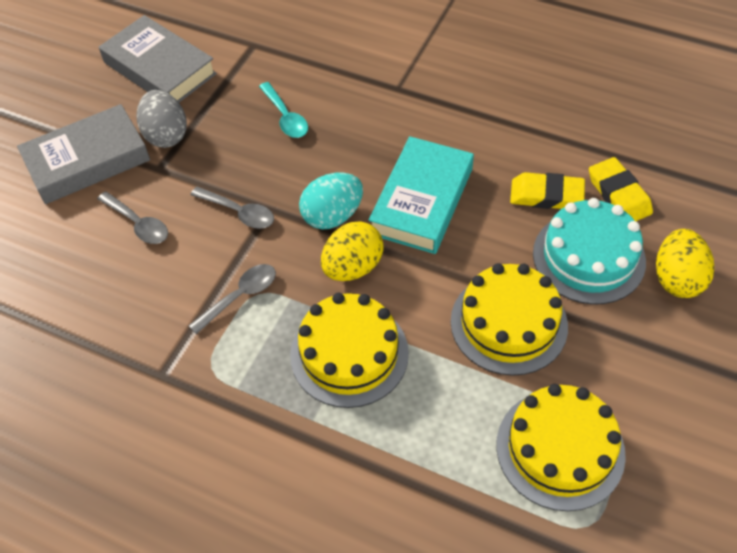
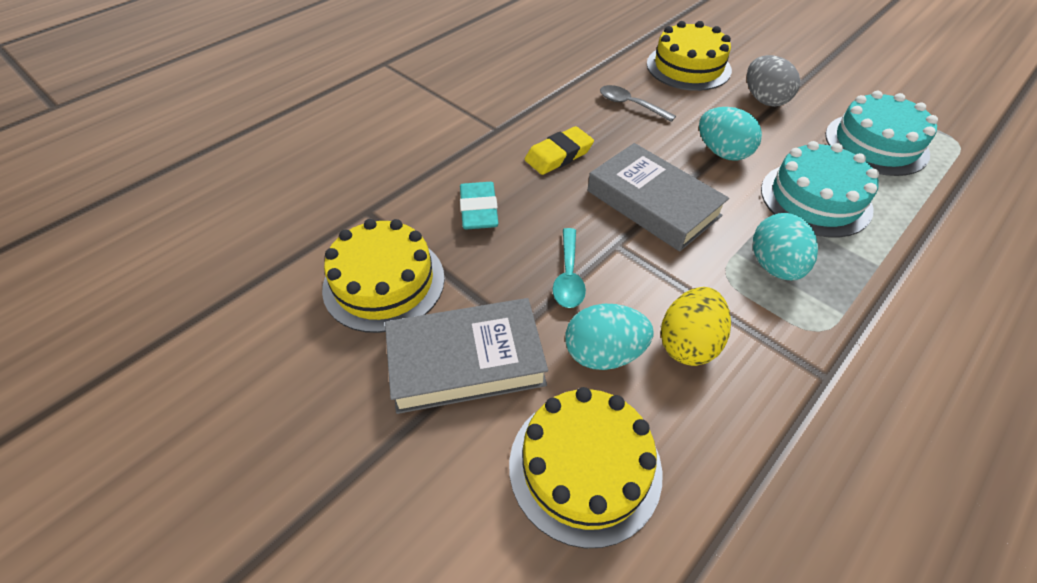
grey spoon: [97,191,168,244] [189,264,276,334] [190,187,274,229] = 3 -> [600,85,676,122] = 1
turquoise book: [368,136,474,254] = 1 -> none = 0
turquoise cake: [533,198,646,305] = 1 -> [761,141,879,237] [825,91,938,176] = 2
turquoise egg: [299,173,363,229] = 1 -> [565,304,654,370] [699,107,762,161] [753,213,818,280] = 3
turquoise eraser: none = 0 -> [460,182,499,230] = 1
yellow egg: [321,221,384,281] [656,229,714,298] = 2 -> [661,287,731,366] = 1
yellow eraser: [510,172,585,209] [589,157,653,221] = 2 -> [525,126,594,175] = 1

